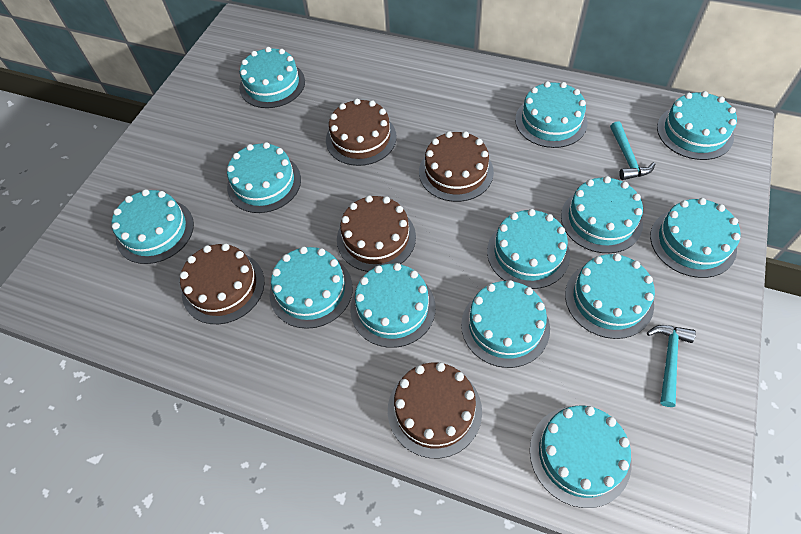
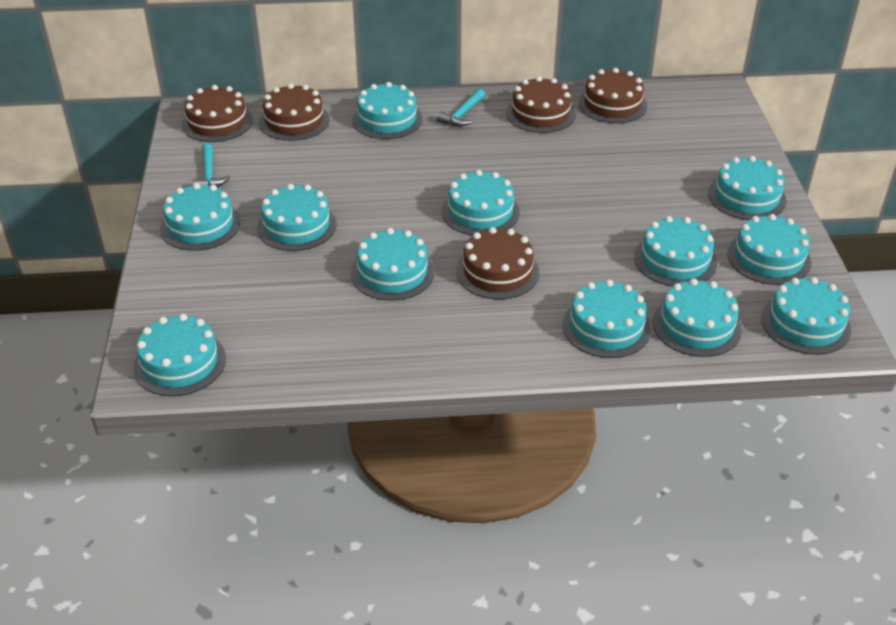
turquoise cake: [112,189,194,264] [227,142,301,213] [239,47,305,108] [270,247,353,329] [350,263,436,348] [461,280,550,368] [487,209,570,289] [515,81,588,148] [530,406,631,508] [561,176,643,253] [565,253,655,339] [650,198,741,278] [657,91,737,160] = 13 -> [133,314,226,396] [160,183,240,251] [257,184,336,251] [351,228,434,301] [352,82,422,139] [442,170,520,235] [562,280,651,358] [634,216,717,286] [653,278,742,357] [708,156,786,220] [727,214,811,285] [761,277,851,355] = 12

